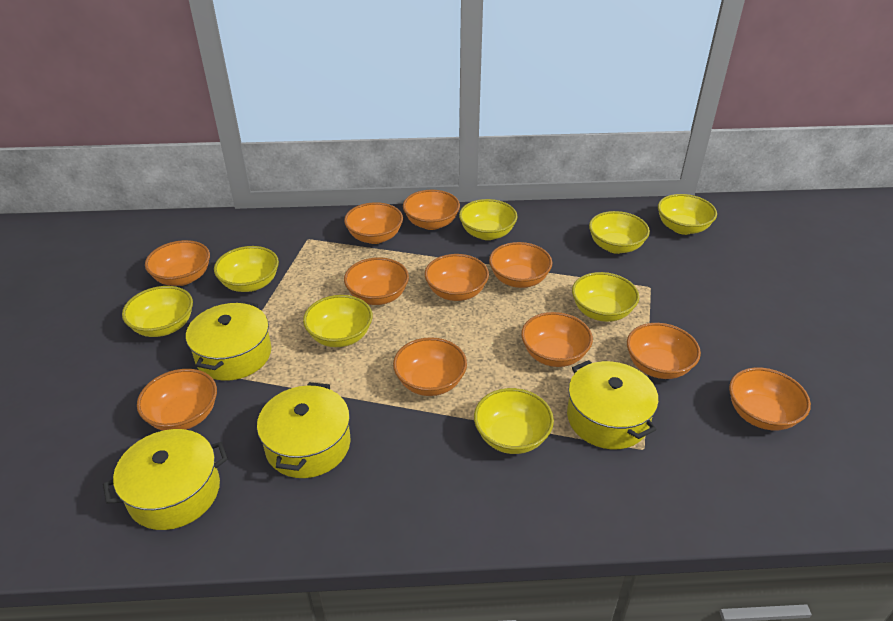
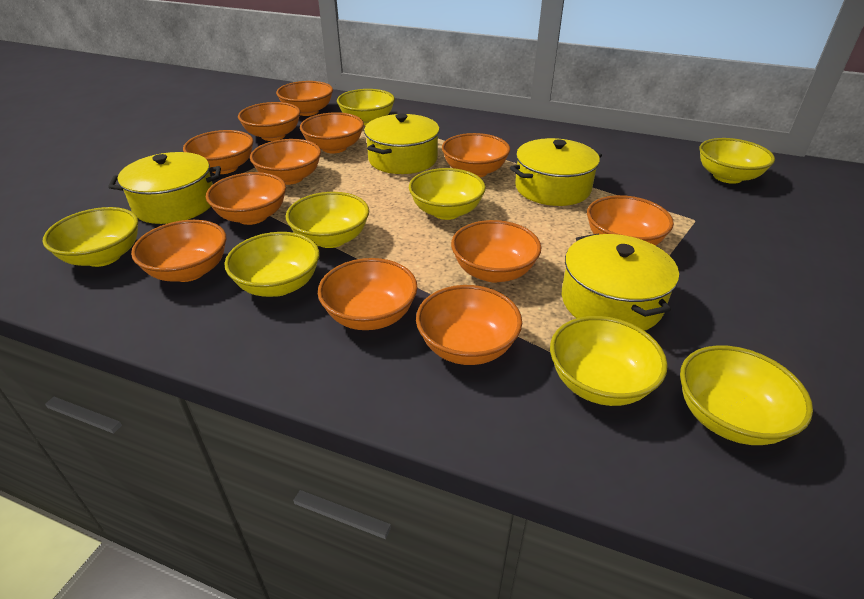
orange bowl: [137,369,217,431] [145,240,210,286] [344,202,403,244] [344,257,409,305] [393,337,467,396] [403,190,460,230] [425,254,489,301] [489,242,552,288] [521,312,593,367] [627,323,701,379] [729,368,811,431] = 11 -> [131,220,226,282] [183,130,254,174] [206,172,286,225] [238,102,300,141] [250,139,321,185] [276,81,333,116] [300,112,364,153] [318,258,418,330] [416,285,522,365] [442,133,510,178] [451,220,541,283] [587,195,674,246] = 12

